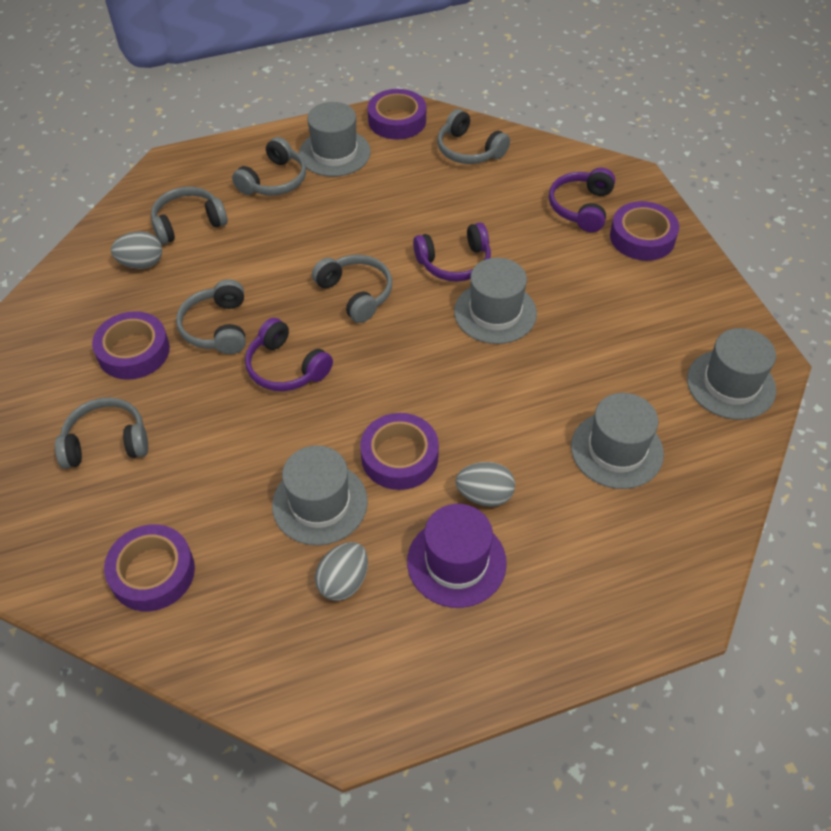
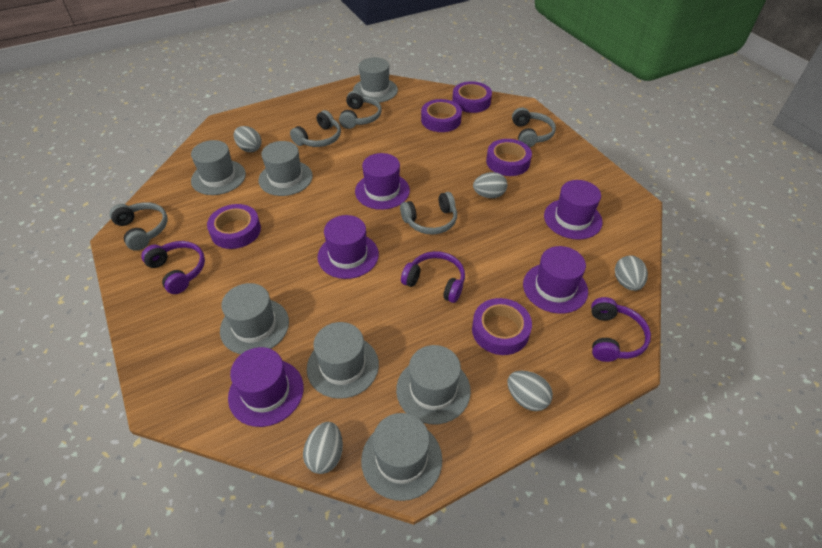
grey egg: [111,231,162,269] [315,542,368,601] [456,462,515,507] = 3 -> [234,126,262,152] [303,422,343,474] [473,172,507,198] [507,371,553,411] [615,255,648,291] = 5
grey hat: [272,445,368,545] [299,102,371,177] [454,258,537,344] [571,393,664,489] [687,328,776,420] = 5 -> [191,140,246,195] [220,283,289,354] [258,141,313,196] [307,322,379,399] [353,57,398,103] [361,413,442,501] [396,345,471,424] = 7
grey headphones: [55,397,148,469] [151,187,228,245] [176,279,246,354] [232,137,306,195] [312,255,392,323] [437,109,510,164] = 6 -> [109,202,168,251] [290,110,341,147] [339,91,382,129] [400,192,457,235] [512,107,556,147] = 5
purple hat: [407,504,507,608] = 1 -> [228,347,304,427] [317,215,379,279] [355,153,410,210] [523,246,588,314] [544,180,603,240] = 5

